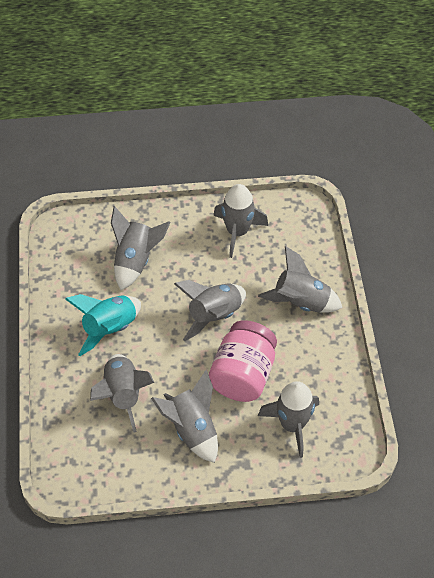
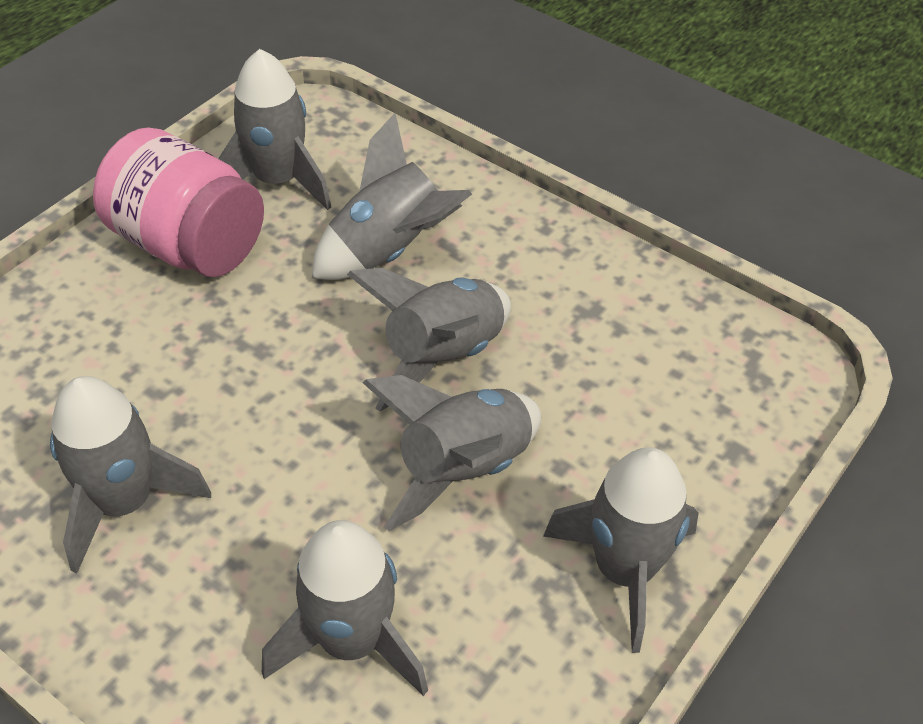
turquoise rocket: [65,294,141,356] = 1 -> none = 0

